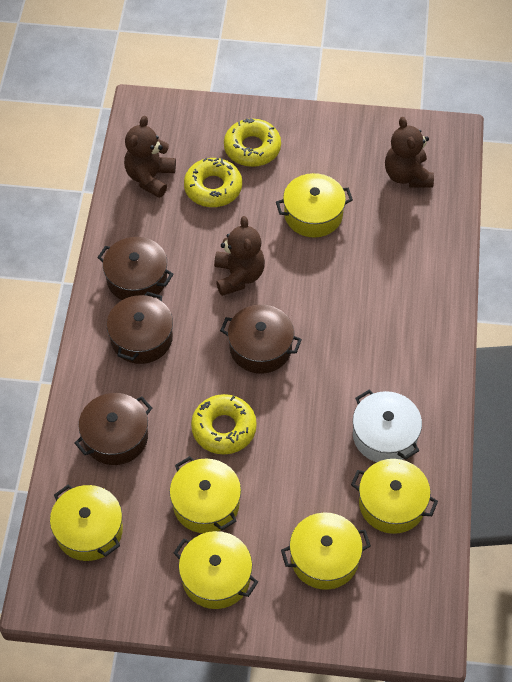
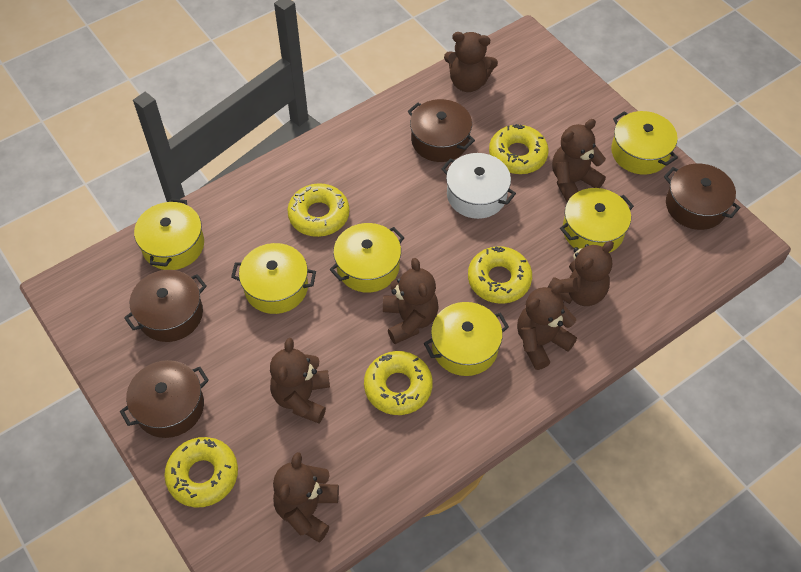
brown teddy bear: [124,116,176,198] [214,216,265,296] [385,117,434,188] = 3 -> [270,338,330,423] [273,452,339,542] [383,258,439,344] [444,32,498,92] [517,282,577,370] [548,241,614,306] [552,119,606,202] = 7
yellow donut: [184,158,242,207] [191,394,257,455] [224,118,281,167] = 3 -> [164,437,238,508] [288,183,350,237] [364,351,433,415] [468,246,532,304] [489,124,549,174] = 5

